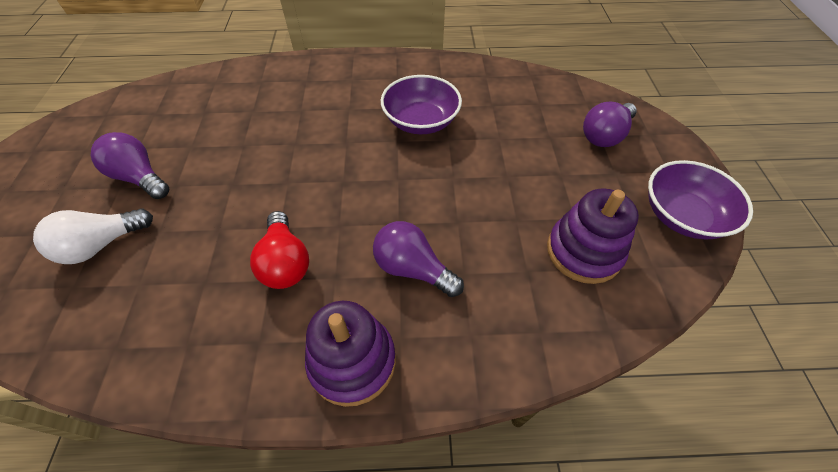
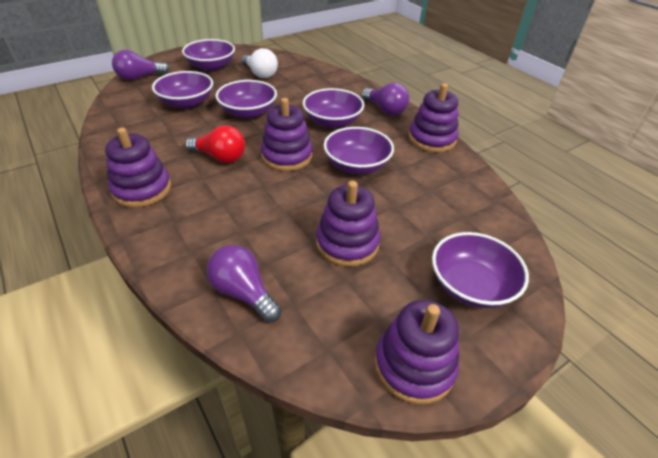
purple bowl: [381,75,462,134] [648,160,753,239] = 2 -> [152,71,213,109] [182,39,235,71] [215,80,277,119] [303,88,364,128] [324,127,394,174] [432,232,529,308] = 6
purple stacking toy: [305,301,396,407] [547,189,639,284] = 2 -> [105,127,171,208] [261,98,313,171] [316,181,380,267] [375,300,459,404] [409,83,458,152] = 5

